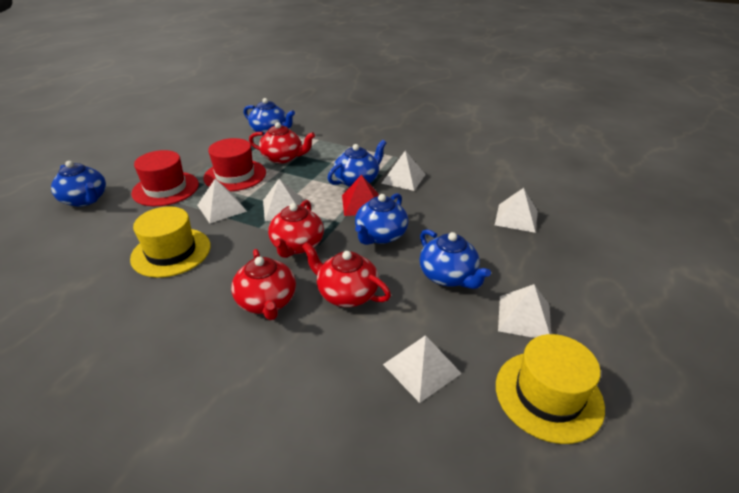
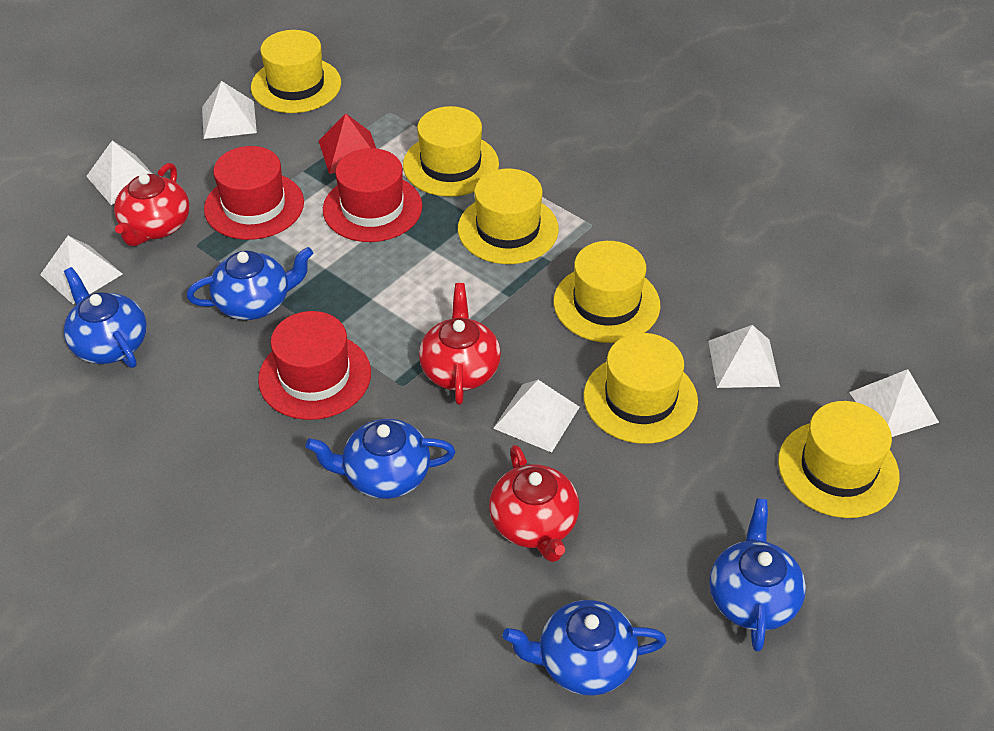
red hat: [131,150,199,206] [203,138,266,191] = 2 -> [204,146,304,240] [258,311,371,420] [323,148,422,242] = 3
red teapot: [231,249,296,320] [249,122,315,164] [268,200,324,258] [302,242,391,307] = 4 -> [114,163,190,246] [419,283,501,405] [489,445,579,562] = 3
yellow hat: [130,206,211,278] [496,334,605,444] = 2 -> [251,30,341,113] [403,106,499,197] [458,169,559,264] [553,241,660,343] [584,333,698,444] [778,401,900,518] = 6

